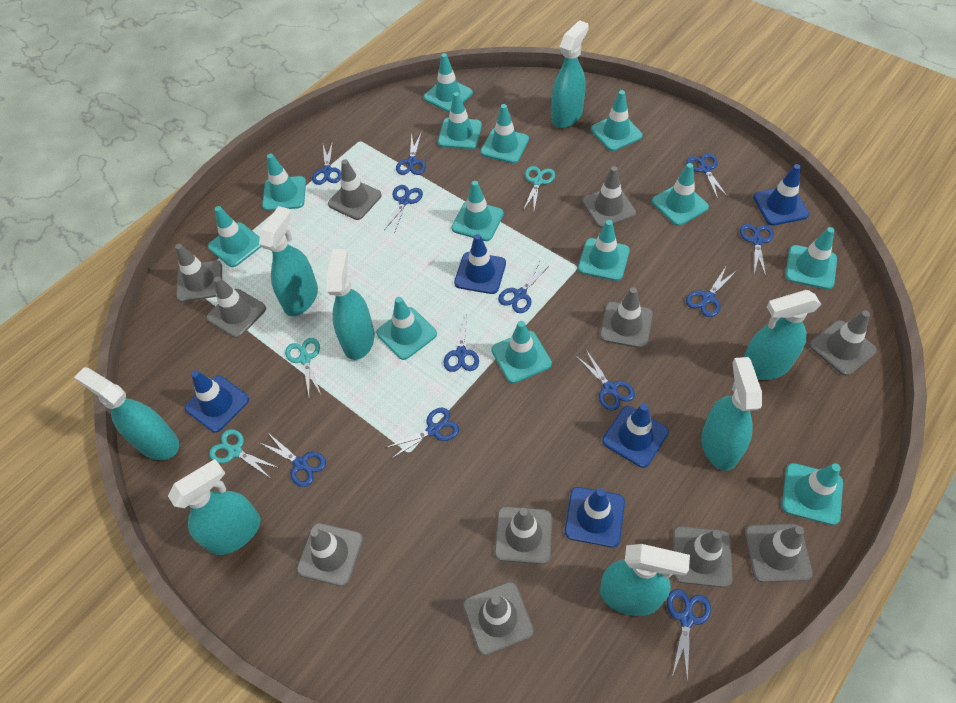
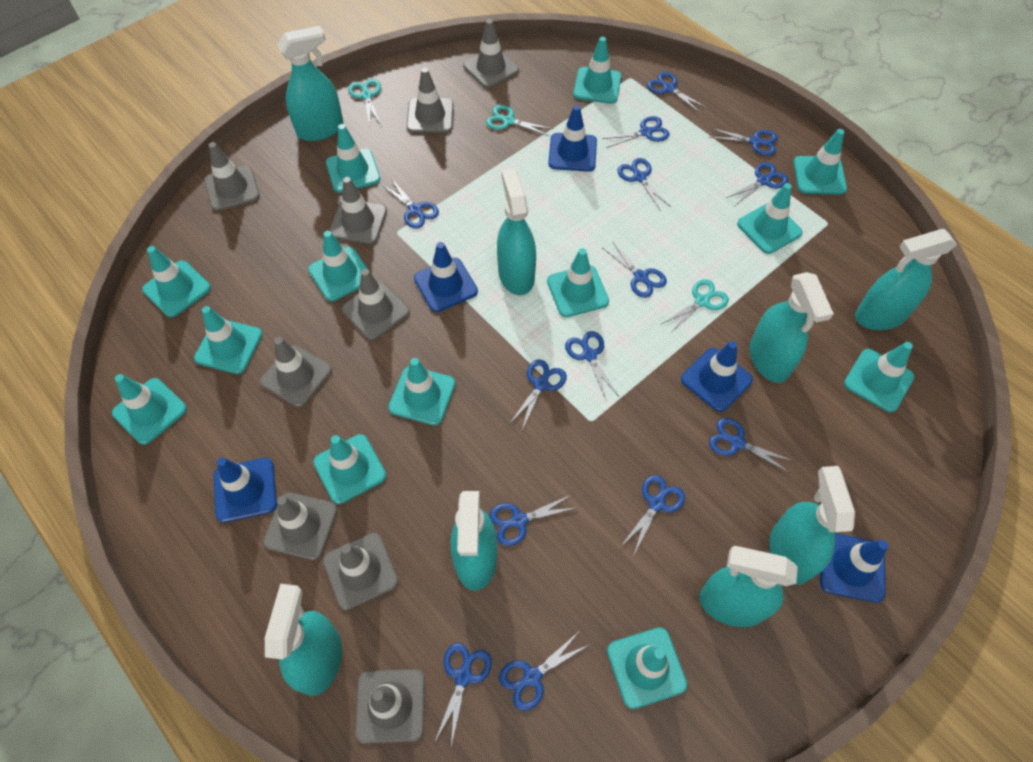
blue scissors: [260,433,326,487] [312,141,341,185] [384,185,423,233] [386,408,459,459] [396,133,426,175] [444,314,479,372] [498,262,550,313] [576,350,635,411] [667,589,711,682] [686,267,737,317] [687,153,728,199] [740,224,774,276] = 12 -> [381,178,439,229] [435,643,492,747] [490,494,576,546] [499,633,590,711] [510,360,567,430] [565,331,619,399] [602,116,669,148] [603,241,667,298] [617,158,671,211] [621,475,685,554] [647,72,707,113] [709,128,778,156] [709,418,795,473] [726,162,788,206] = 14
grey traffic cone: [175,244,222,302] [206,276,266,338] [297,523,363,586] [328,159,382,220] [463,582,534,655] [495,506,552,564] [582,166,636,228] [600,287,653,348] [673,526,732,588] [745,524,813,582] [809,310,877,376] = 11 -> [205,142,260,211] [260,337,332,407] [263,492,338,560] [323,533,398,610] [329,177,387,244] [342,269,410,340] [355,669,425,743] [407,68,454,133] [463,19,519,88] = 9

